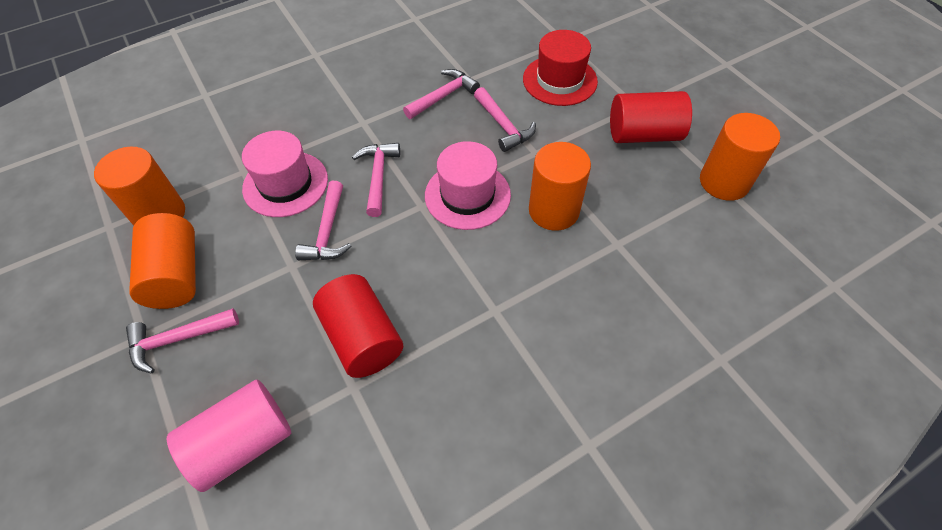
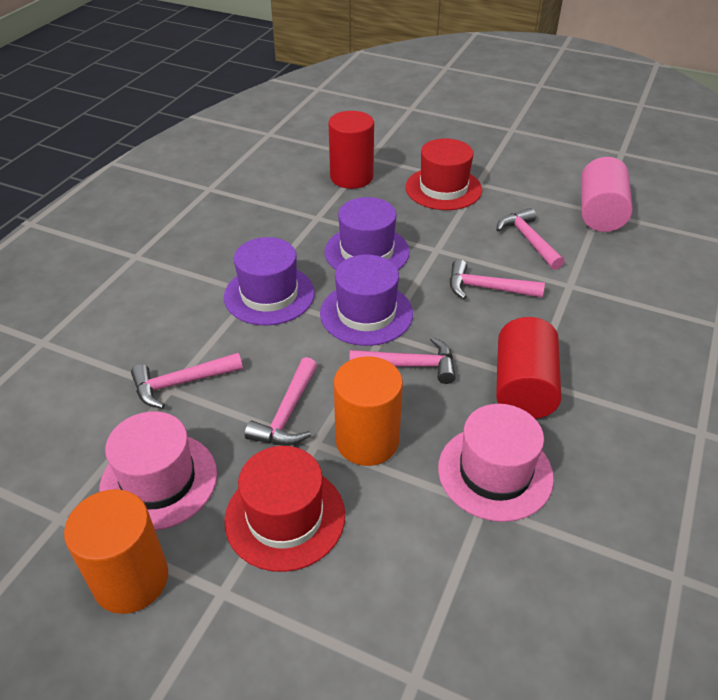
orange cylinder: [94,147,185,226] [129,213,196,309] [529,142,591,231] [700,113,780,201] = 4 -> [64,489,168,614] [334,356,403,466] = 2
purple hat: none = 0 -> [224,237,315,326] [320,255,413,346] [324,197,410,270] = 3
red hat: [523,30,598,106] = 1 -> [224,446,345,572] [406,138,482,210] = 2

